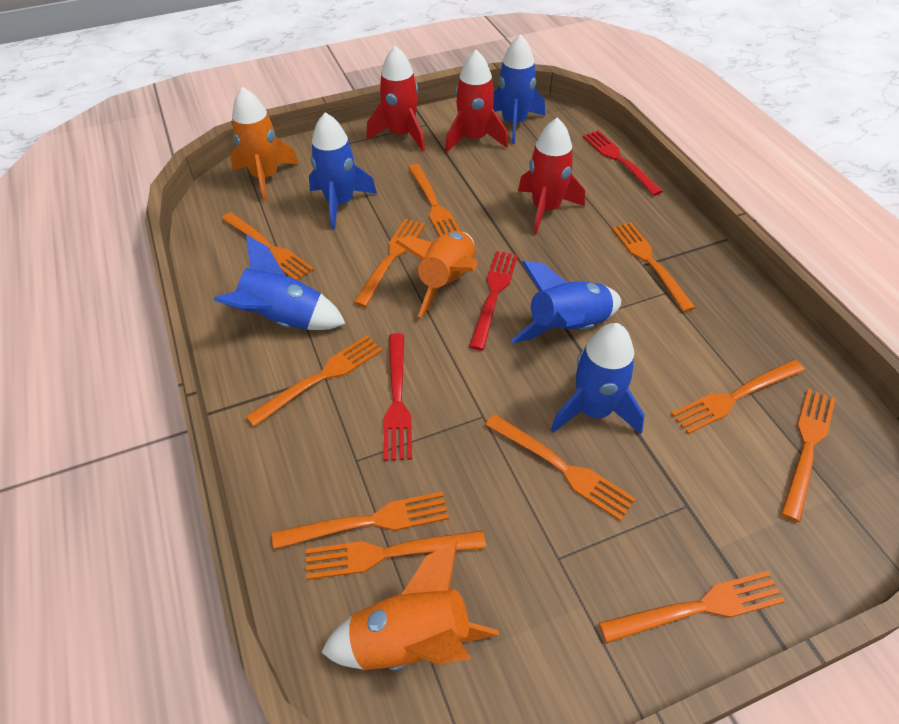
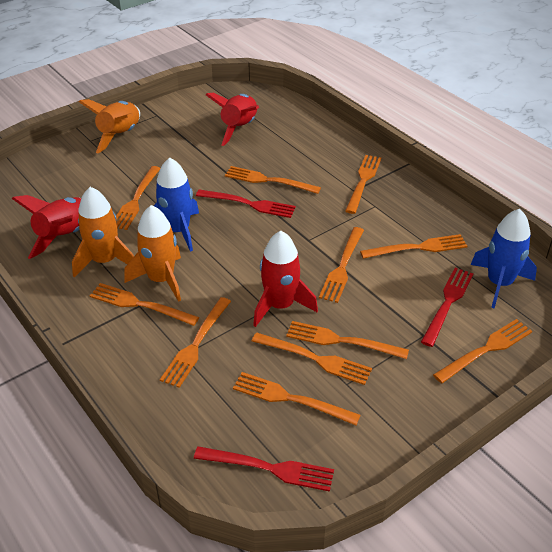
blue rocket: [214,235,346,330] [309,112,377,230] [493,34,545,144] [510,261,621,343] [551,323,645,434] = 5 -> [154,158,199,252] [471,209,537,308] = 2

